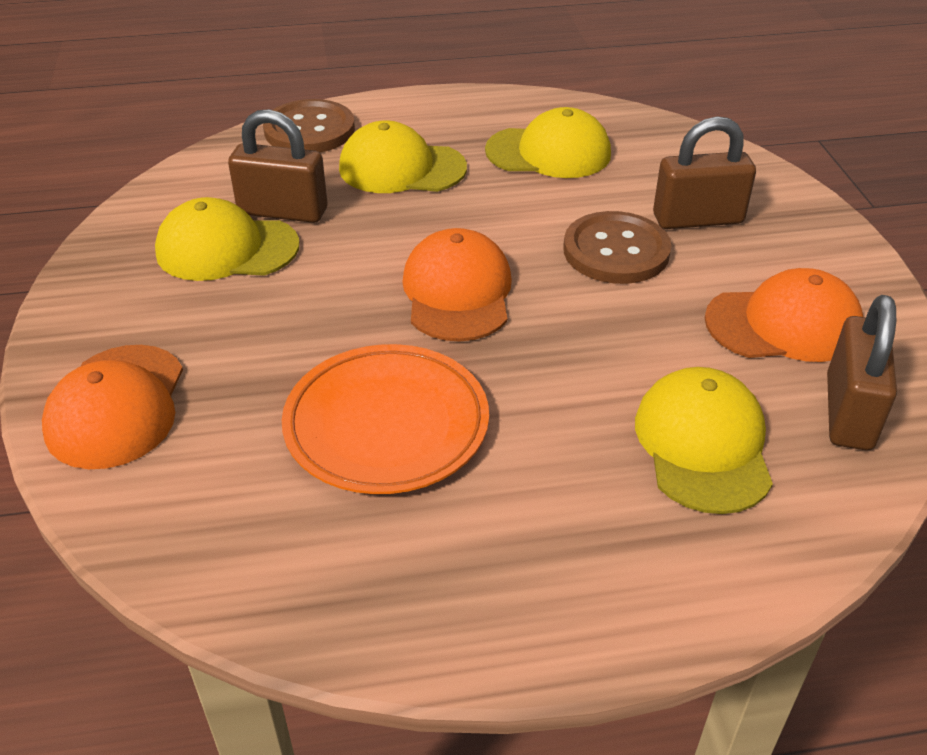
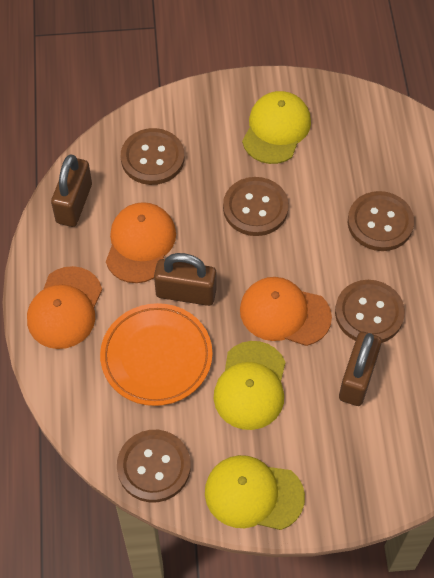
brown button: [263,99,355,152] [563,211,672,284] = 2 -> [117,430,191,502] [121,128,184,185] [223,177,289,236] [335,280,405,343] [348,191,414,251] = 5
yellow cap: [155,197,299,281] [339,120,467,193] [485,107,611,178] [635,367,773,514] = 4 -> [205,455,305,530] [214,341,286,430] [242,91,311,164] = 3

